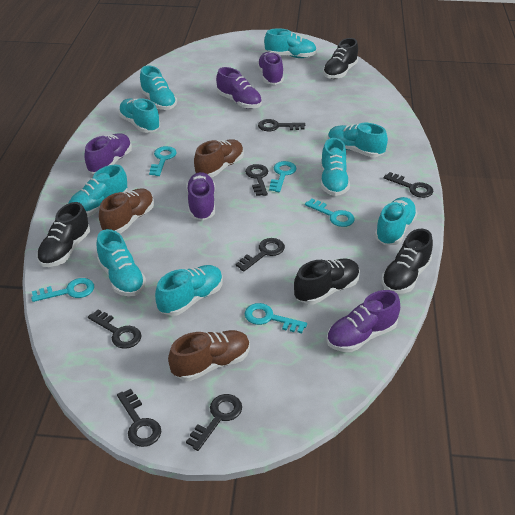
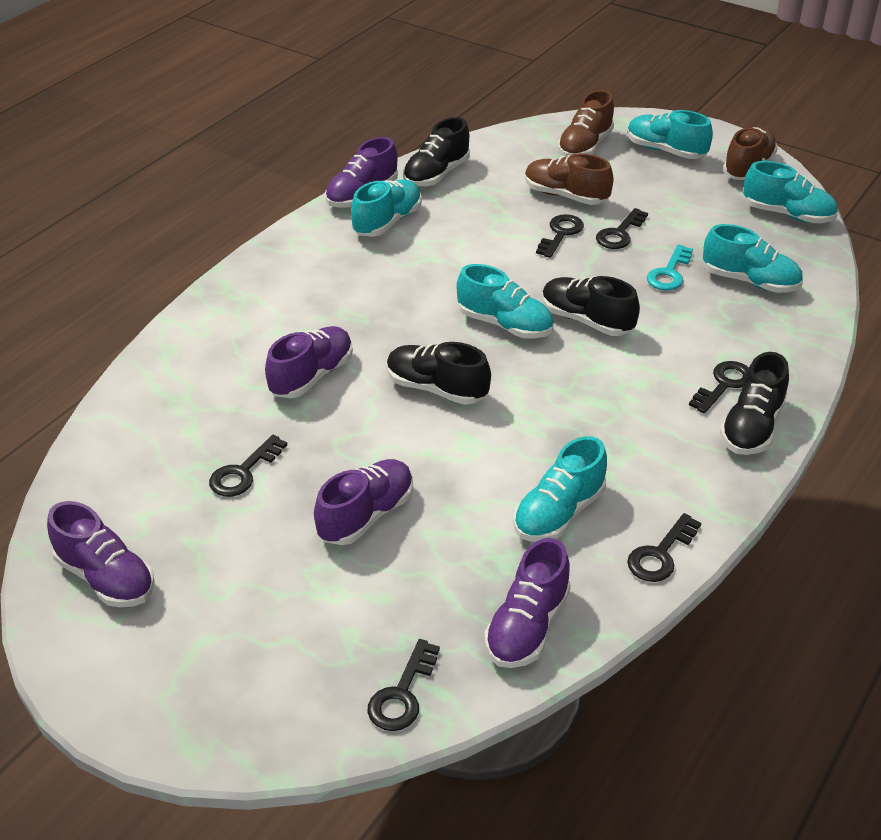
black key: [88,310,141,349] [117,389,161,447] [186,394,242,451] [236,238,285,272] [245,164,268,196] [258,119,305,131] [384,172,433,198] = 7 -> [209,435,287,497] [367,639,440,731] [536,214,584,258] [596,208,648,249] [627,513,701,582] [689,361,749,413] = 6
turquoise key: [31,278,94,302] [149,146,177,176] [245,303,307,333] [269,161,297,192] [305,199,355,227] = 5 -> [647,244,693,291] = 1
turquoise shoe: [68,165,127,217] [96,229,146,297] [118,98,160,133] [140,65,177,110] [155,265,223,316] [264,28,317,58] [321,138,350,196] [328,123,388,157] [375,197,417,245] = 9 -> [351,180,422,237] [456,264,554,339] [513,436,607,542] [627,110,713,159] [703,224,803,293] [743,161,838,223] = 6

